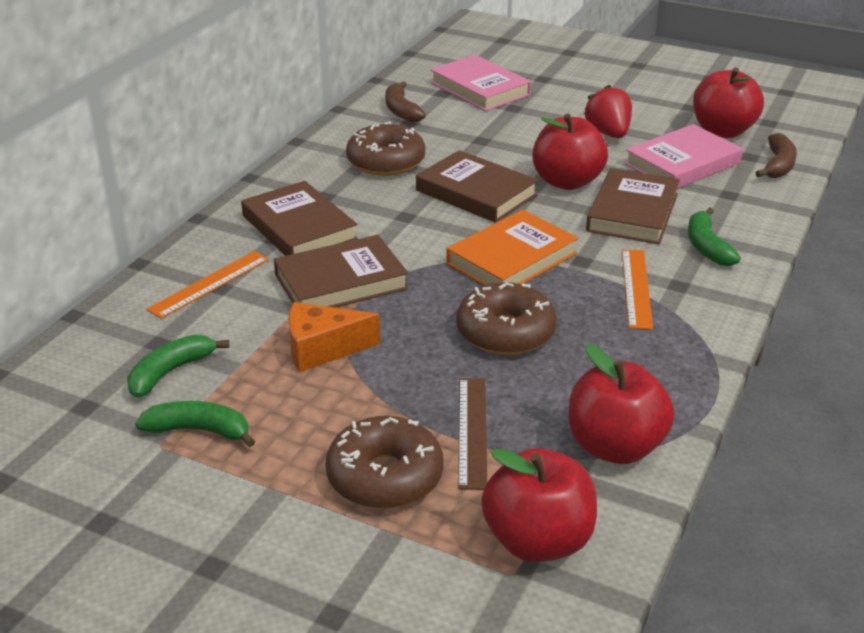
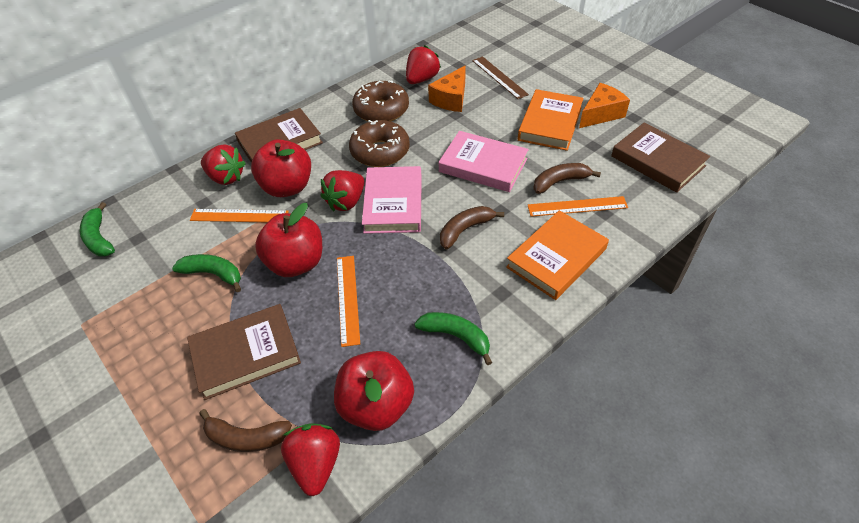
brown banana: [385,82,426,122] [756,133,797,178] = 2 -> [199,409,292,452] [440,206,504,249] [533,163,601,194] = 3
brown book: [241,181,358,256] [274,235,409,308] [416,150,538,223] [586,168,680,244] = 4 -> [187,304,301,400] [235,108,323,163] [611,123,710,193] = 3
brown donut: [326,416,444,509] [346,122,425,176] [456,282,557,355] = 3 -> [349,120,410,167] [352,81,409,121] = 2
orange book: [446,210,579,285] = 1 -> [506,210,609,300] [518,89,584,151] = 2
orange cheese: [288,302,380,372] = 1 -> [428,66,466,112] [579,83,630,128] = 2
orange ruler: [147,251,269,319] [622,249,653,330] = 2 -> [190,209,289,222] [337,256,360,347] [528,196,628,217] = 3
red apple: [481,448,597,562] [533,114,608,190] [569,344,675,464] [693,67,764,138] = 4 -> [251,139,311,197] [255,203,322,277] [334,351,414,431] = 3
red strawberry: [584,85,632,138] = 1 -> [201,144,246,185] [281,423,340,496] [321,170,364,212] [406,45,441,84] = 4

